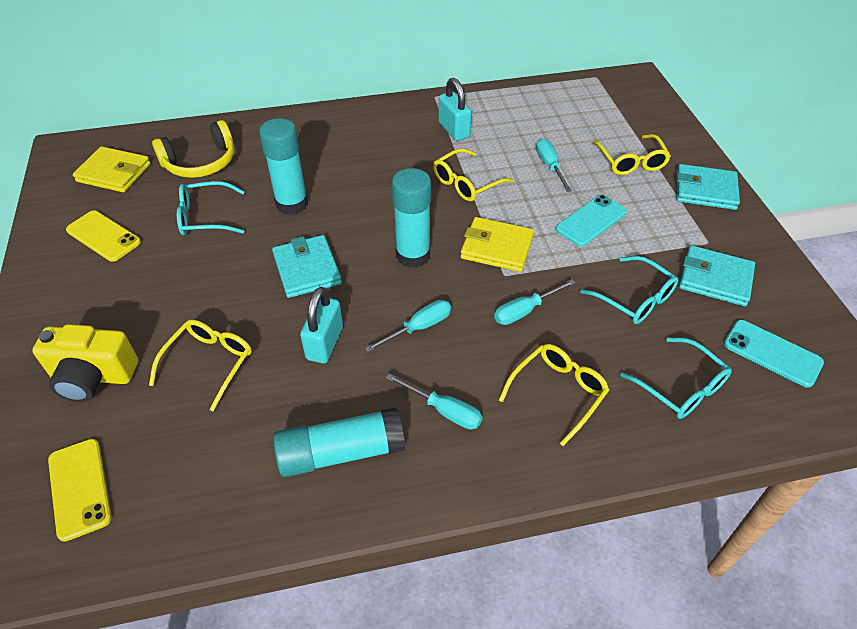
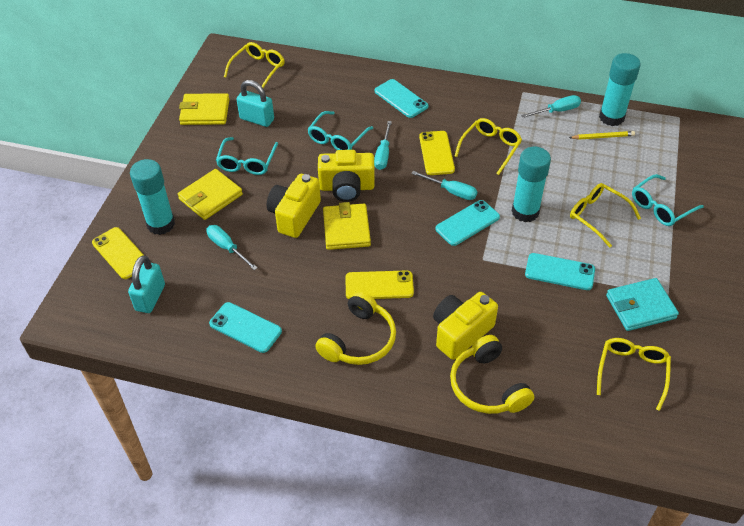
turquoise phone: [555,195,627,247] [724,320,824,388] = 2 -> [209,302,282,353] [375,79,428,118] [435,200,500,246] [525,253,595,290] = 4
turquoise wallet: [272,235,342,298] [677,164,740,210] [679,245,755,306] = 3 -> [606,278,679,331] = 1
yellow camera: [32,324,138,402] = 1 -> [267,174,321,238] [318,150,375,202] [433,292,498,360] = 3
yellow headphones: [152,120,235,178] = 1 -> [315,291,396,365] [450,335,534,414] = 2
yellow pencil: none = 0 -> [569,131,635,140] = 1
yellow phone: [48,439,112,542] [66,211,141,262] = 2 -> [92,227,144,279] [345,270,414,299] [419,131,455,175] = 3
yellow wallet: [73,146,150,192] [460,217,534,272] = 2 -> [178,169,243,220] [179,93,229,125] [323,202,371,250] = 3

